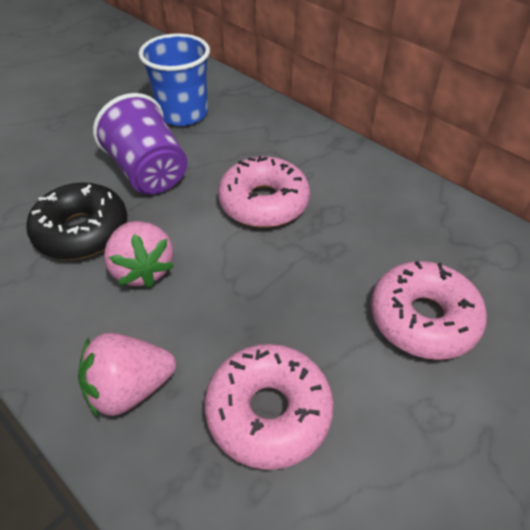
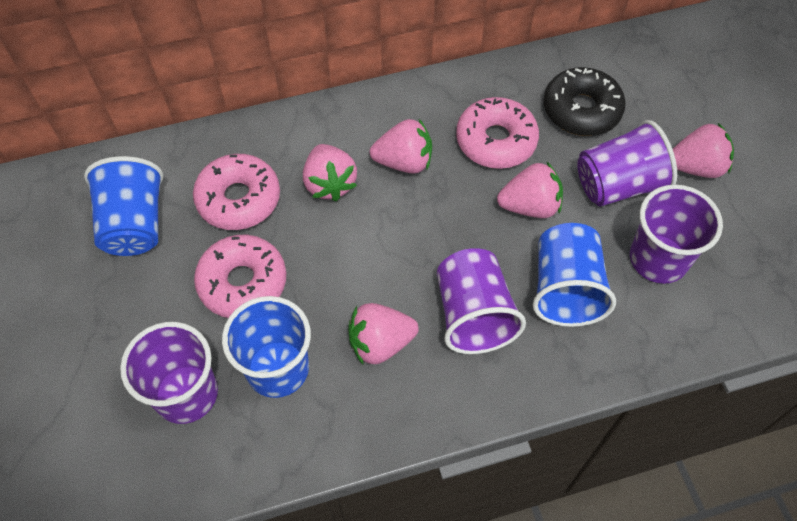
blue cup: [139,33,210,126] = 1 -> [84,156,163,256] [222,296,311,398] [533,223,616,327] = 3
pink strawberry: [78,333,176,418] [104,221,174,288] = 2 -> [303,144,357,202] [348,303,419,365] [370,119,432,174] [497,162,563,218] [673,123,734,178] = 5
purple cup: [93,93,187,194] = 1 -> [120,322,218,424] [437,248,526,354] [577,120,677,207] [630,185,723,284] = 4

